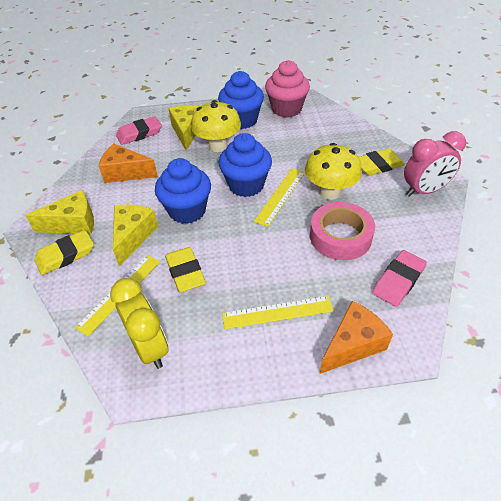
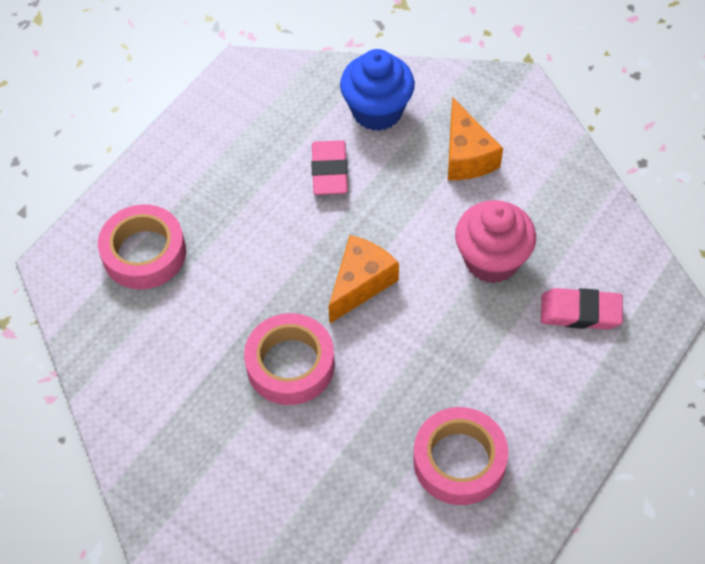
blue cupcake: [155,158,211,224] [218,71,264,129] [219,133,272,197] = 3 -> [340,49,415,131] = 1
pink clock: [404,131,466,197] = 1 -> none = 0
pink tape: [310,202,375,260] = 1 -> [98,204,186,289] [244,313,335,405] [413,407,508,505] = 3
yellow cheese: [25,190,94,234] [113,205,158,266] [168,105,200,150] = 3 -> none = 0
yellow clock: [110,278,169,369] = 1 -> none = 0
yellow eraser: [34,230,94,275] [165,247,206,292] [359,148,405,176] = 3 -> none = 0
yellow mushroom: [191,100,241,152] [305,143,362,200] = 2 -> none = 0
yellow ruler: [74,255,160,336] [222,296,334,329] [254,168,305,227] = 3 -> none = 0

